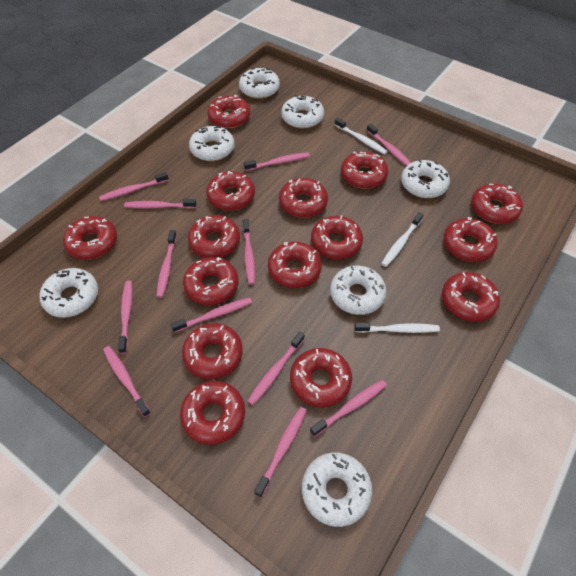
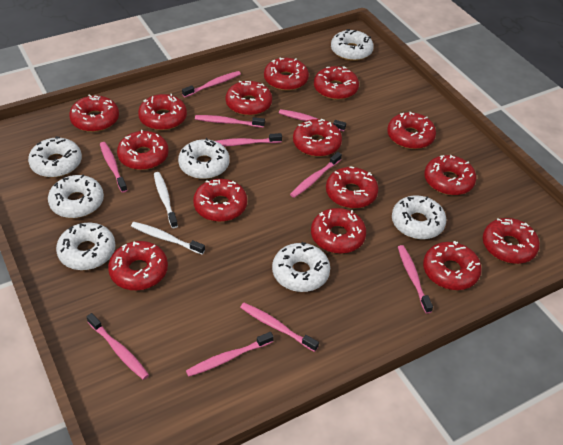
pink toothbrush: [99,172,169,201] [103,346,151,417] [118,281,132,354] [124,199,196,208] [156,230,177,298] [170,297,252,333] [243,219,255,285] [244,152,309,171] [248,332,305,405] [254,407,307,497] [310,380,387,437] [366,124,411,166] = 12 -> [87,313,149,380] [100,142,127,193] [182,71,241,97] [186,332,274,377] [195,115,265,128] [216,133,282,146] [240,303,319,352] [279,109,346,131] [290,152,342,198] [398,245,433,313] = 10
white toothbrush: [335,118,388,155] [354,322,440,333] [381,212,424,267] = 3 -> [131,222,205,254] [154,172,178,228] = 2

